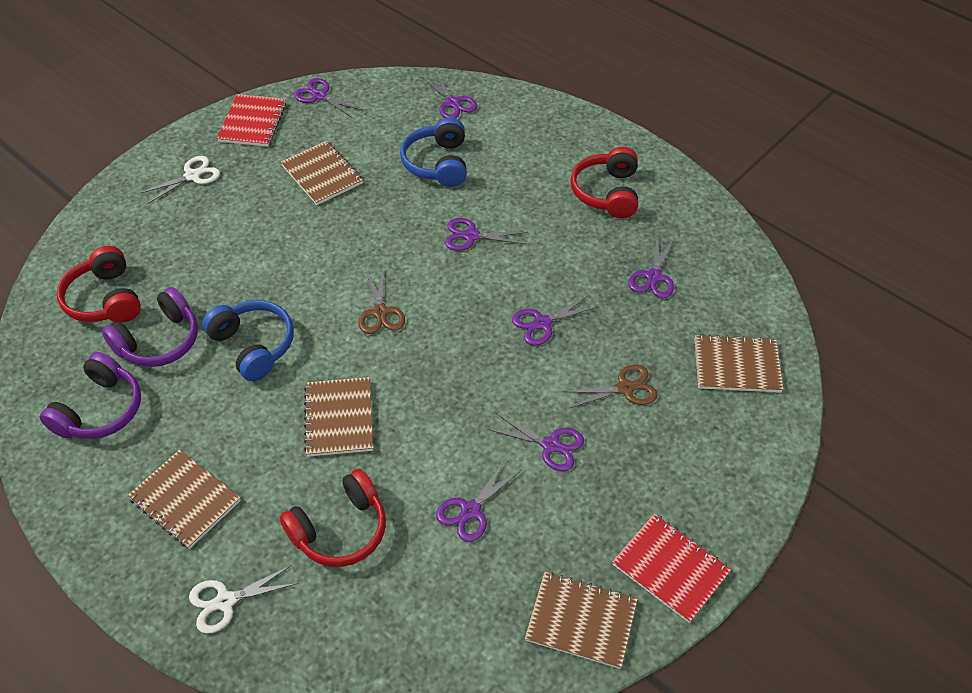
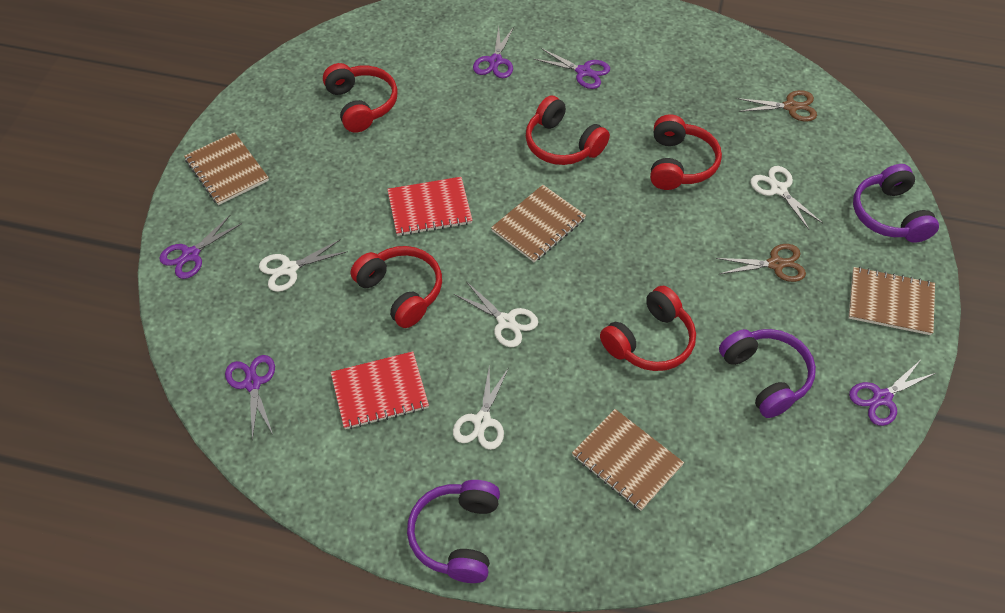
blue headphones: [202,300,294,381] [400,117,467,187] = 2 -> none = 0
brown notebook: [127,450,241,549] [281,141,363,205] [304,377,373,456] [525,572,638,669] [695,334,783,392] = 5 -> [184,132,269,205] [491,185,586,263] [572,409,684,511] [849,267,935,335] = 4
purple headphones: [40,352,141,439] [102,287,198,367] = 2 -> [407,480,500,583] [719,329,816,418] [853,164,939,243] = 3
purple scissors: [294,78,362,118] [422,71,477,118] [436,459,521,542] [445,218,528,251] [487,413,584,471] [512,295,599,346] [628,236,675,298] = 7 -> [159,215,242,279] [225,355,275,440] [473,27,514,78] [534,48,610,89] [849,361,936,426] = 5
red headphones: [57,246,141,323] [280,469,386,567] [570,147,638,219] = 3 -> [323,63,398,133] [351,246,442,328] [526,95,610,165] [600,286,696,371] [650,115,722,190] = 5
white scissors: [141,156,220,204] [189,565,298,634] = 2 -> [259,239,348,292] [453,364,508,450] [454,282,538,347] [751,166,823,229] = 4

